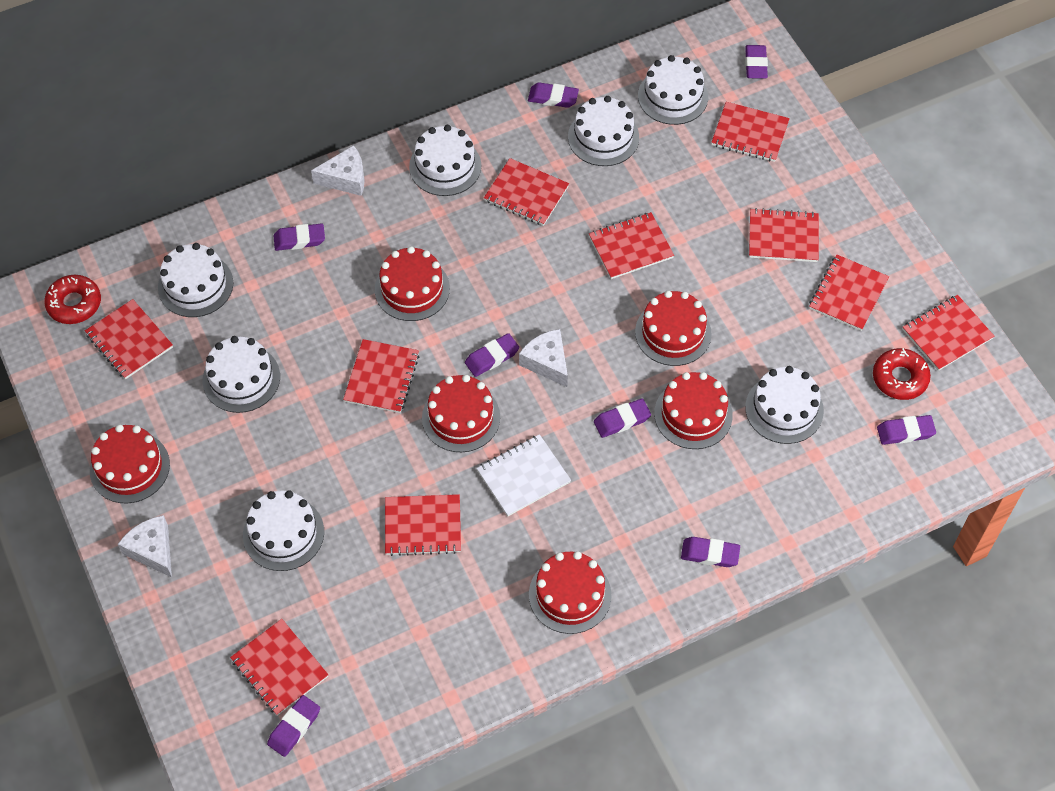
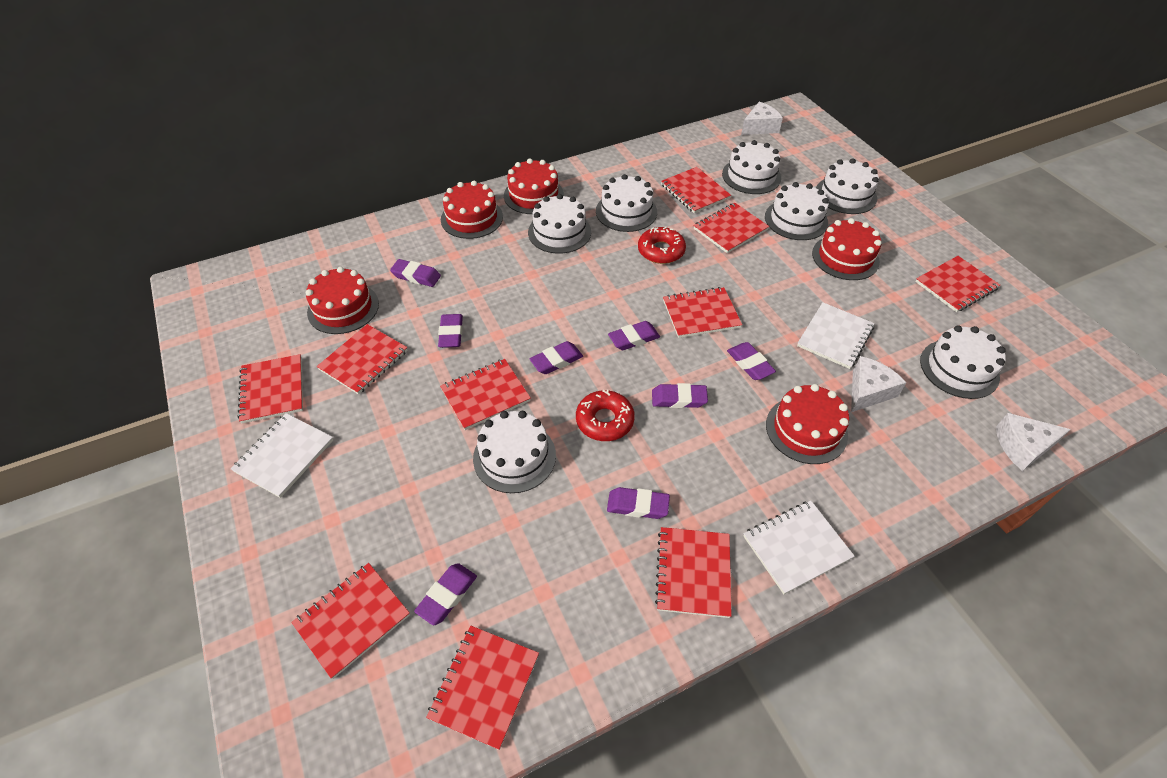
red cake: [90,425,170,503] [375,246,450,321] [422,375,500,452] [529,551,612,634] [635,291,712,366] [654,372,733,449] = 6 -> [306,267,379,334] [441,181,503,239] [504,159,564,214] [766,384,849,464] [812,218,881,280] = 5
white notebook: [477,434,571,516] = 1 -> [231,413,333,498] [744,501,854,594] [797,302,875,369] = 3

